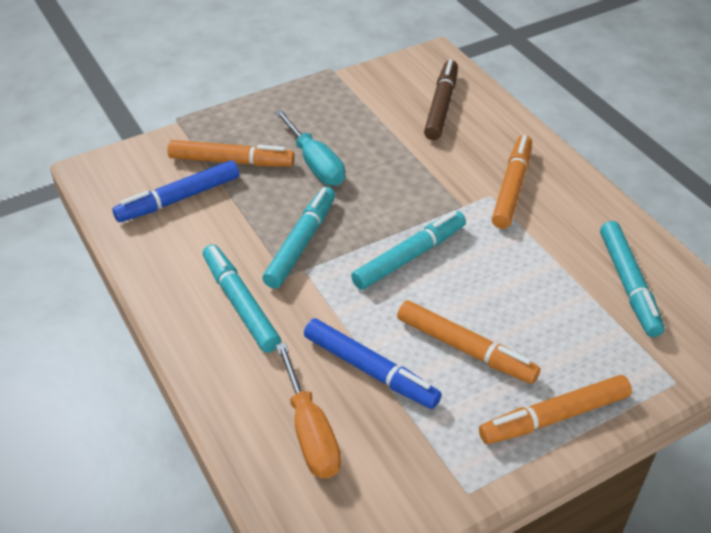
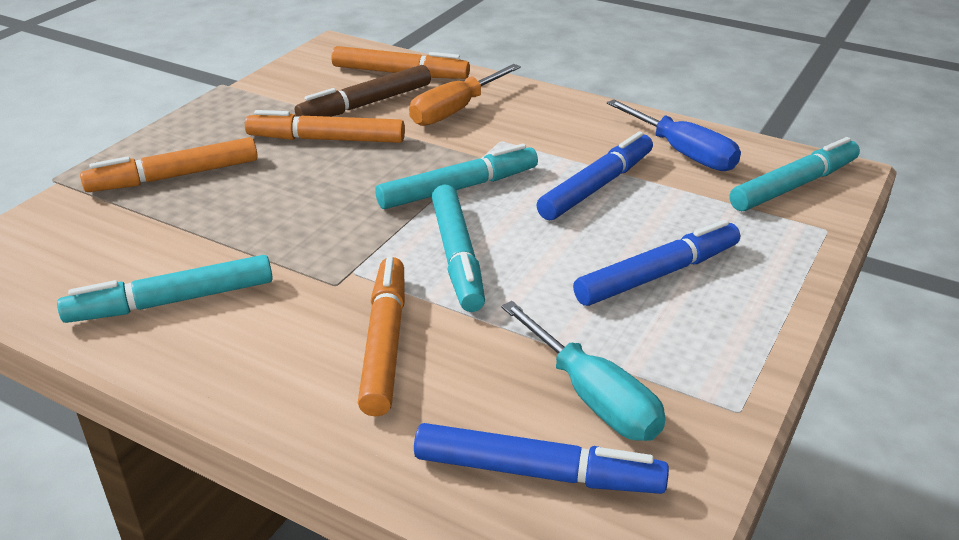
blue marker: [112,160,239,222] [304,318,442,409] = 2 -> [414,423,669,494] [537,131,653,220] [573,220,740,306] = 3
blue screwdriver: none = 0 -> [607,99,741,171] = 1

